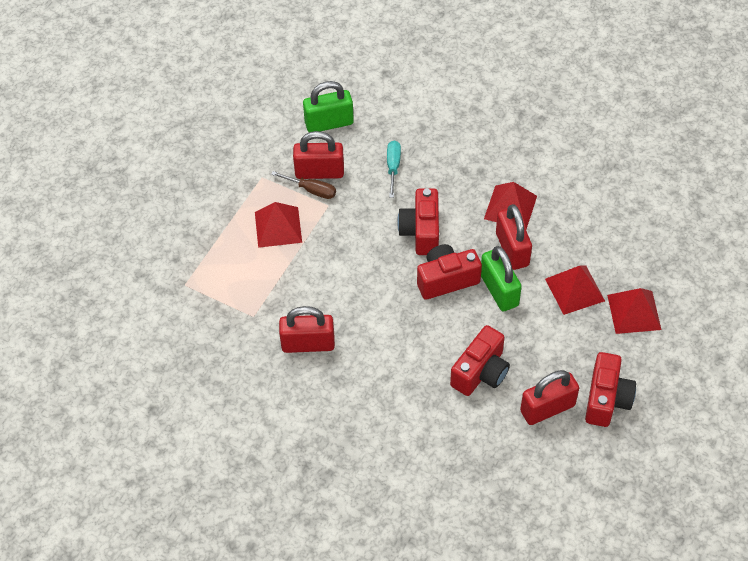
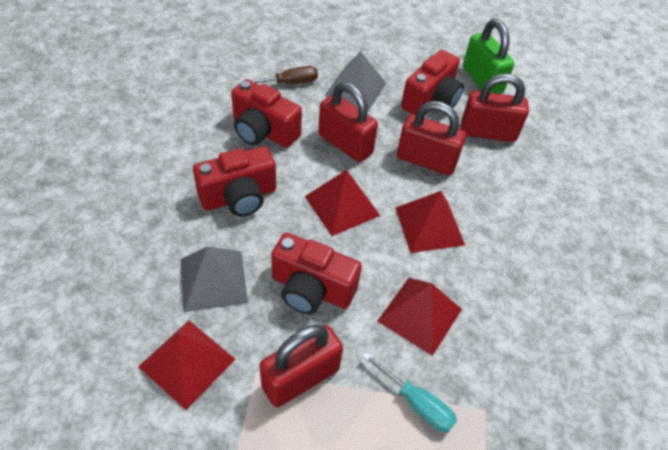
green padlock: [303,81,354,132] [481,246,522,311] = 2 -> [463,19,514,94] = 1
grey pyramid: none = 0 -> [181,246,248,312] [325,51,386,111] = 2

